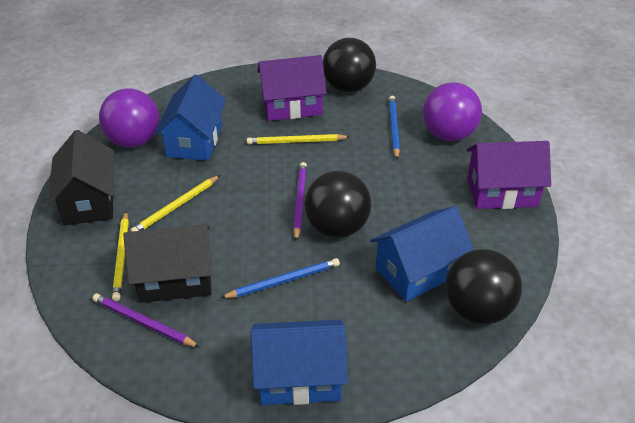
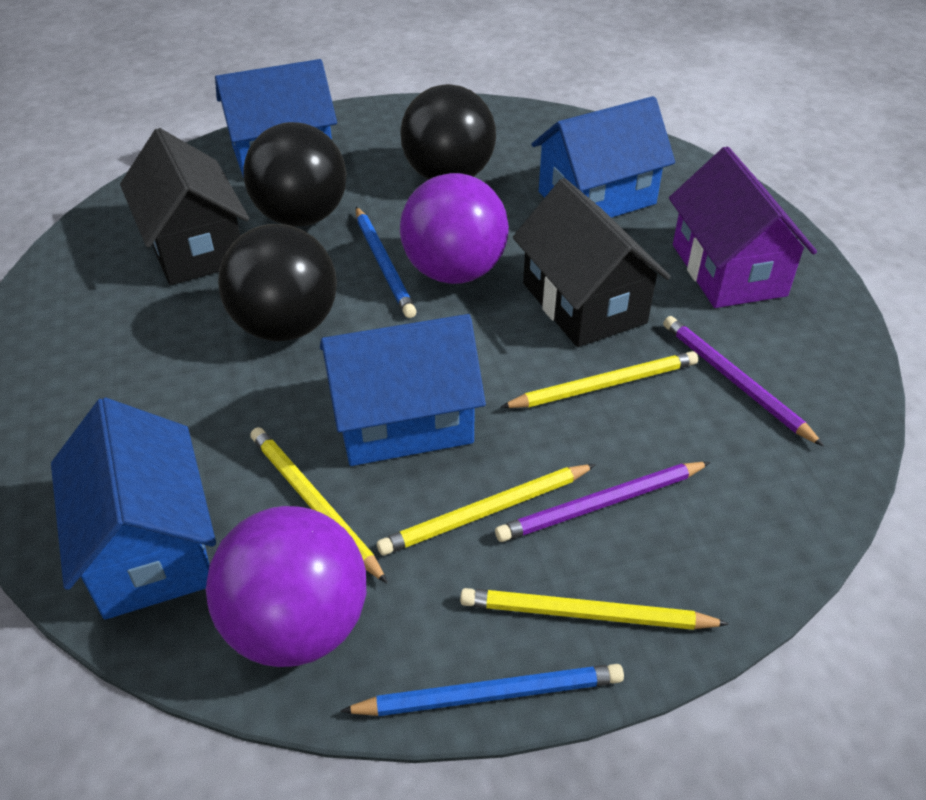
blue house: [154,75,226,161] [251,320,348,405] [370,206,474,302] = 3 -> [51,397,216,619] [215,59,337,178] [320,314,486,466] [532,96,675,218] = 4
purple house: [257,55,327,121] [467,141,551,209] = 2 -> [669,146,817,308] = 1
yellow pencil: [112,211,129,301] [130,175,220,232] [247,134,350,144] = 3 -> [250,427,387,583] [377,464,596,555] [460,588,729,630] [501,351,698,408] = 4

